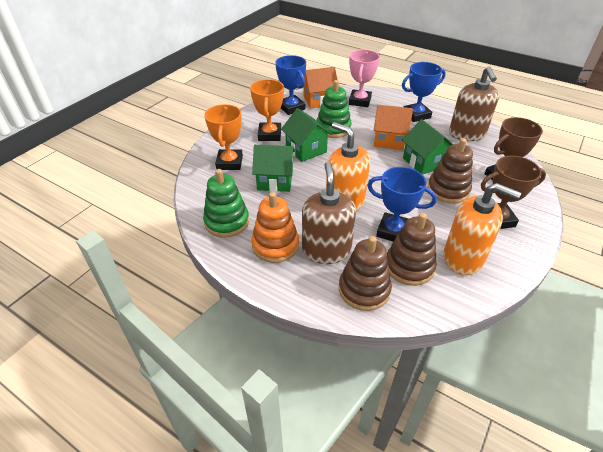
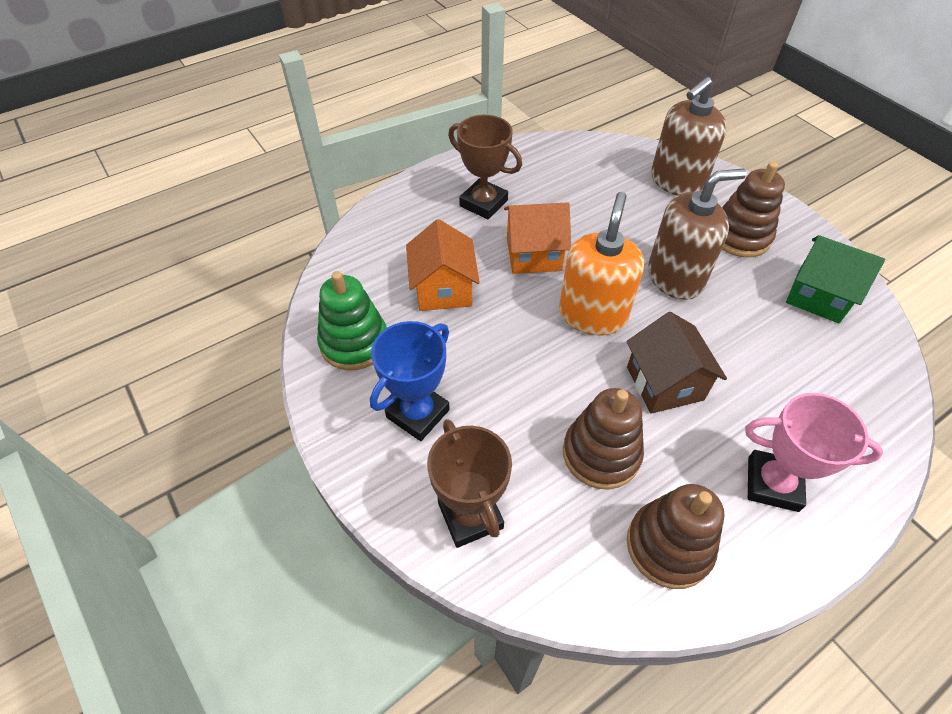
blue trophy: [275,55,306,115] [367,167,437,242] [402,62,446,122] = 3 -> [370,321,450,441] = 1
brown house: none = 0 -> [626,312,727,414] = 1
green house: [252,145,295,192] [281,108,332,162] [402,119,453,175] = 3 -> [786,235,885,323] = 1
green stacking toy: [203,169,249,238] [316,80,352,138] = 2 -> [317,271,387,370] = 1
orange soap dispenser: [326,122,370,211] [443,183,521,275] = 2 -> [559,192,644,335] = 1
orange stacking toy: [251,192,299,263] = 1 -> none = 0
orange trophy: [204,104,243,170] [250,79,284,141] = 2 -> none = 0

